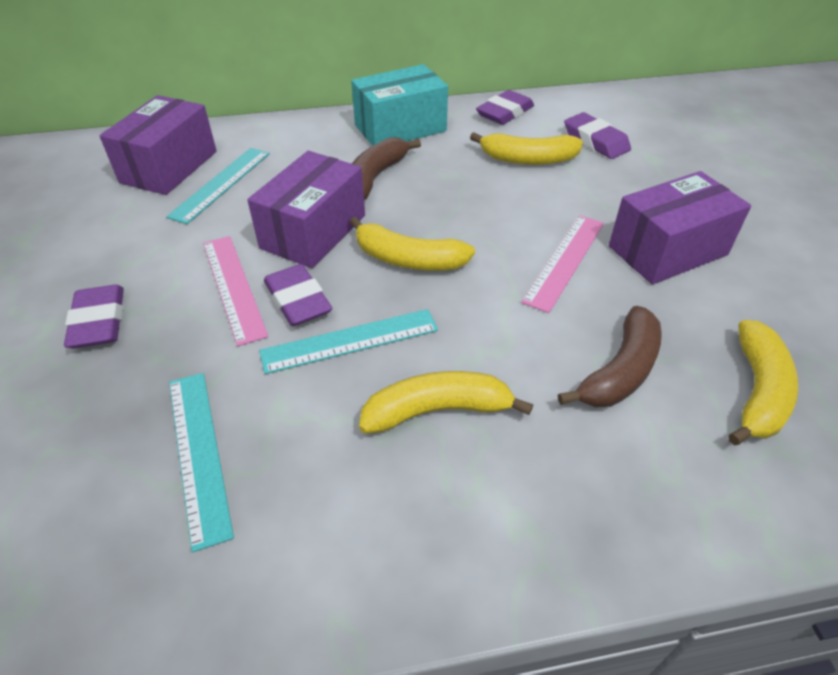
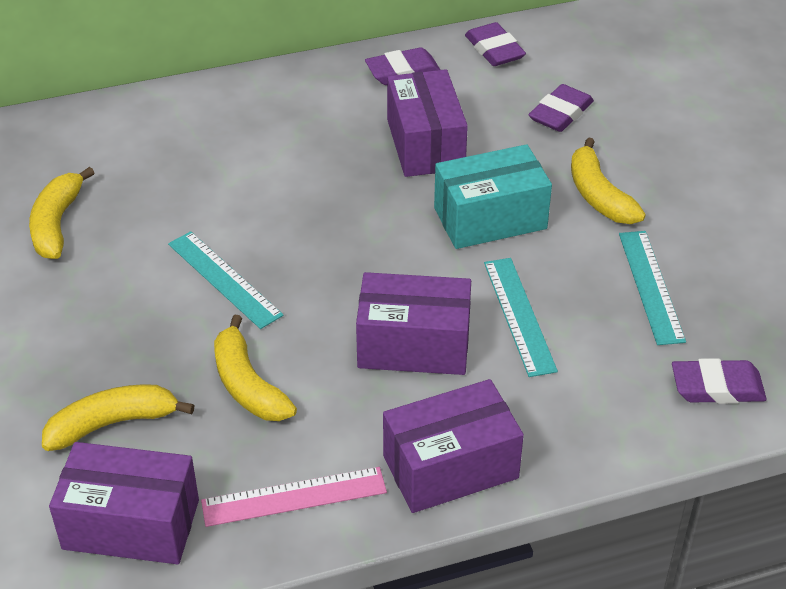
brown banana: [352,137,421,200] [558,306,662,407] = 2 -> none = 0
pink ruler: [203,236,269,346] [521,215,604,313] = 2 -> [201,467,387,527] = 1
purple box: [100,95,217,195] [247,151,365,268] [609,171,751,285] = 3 -> [49,442,199,564] [356,272,471,375] [383,379,524,513] [387,69,468,177] = 4

